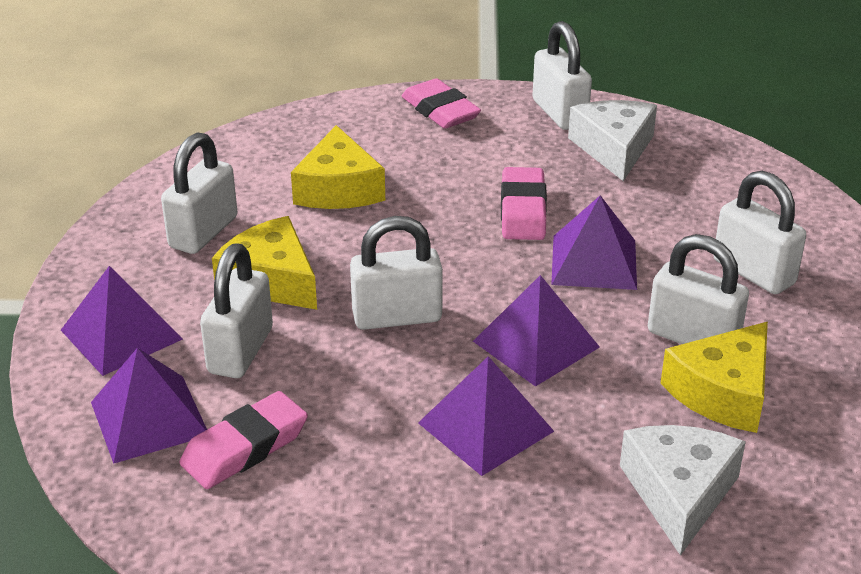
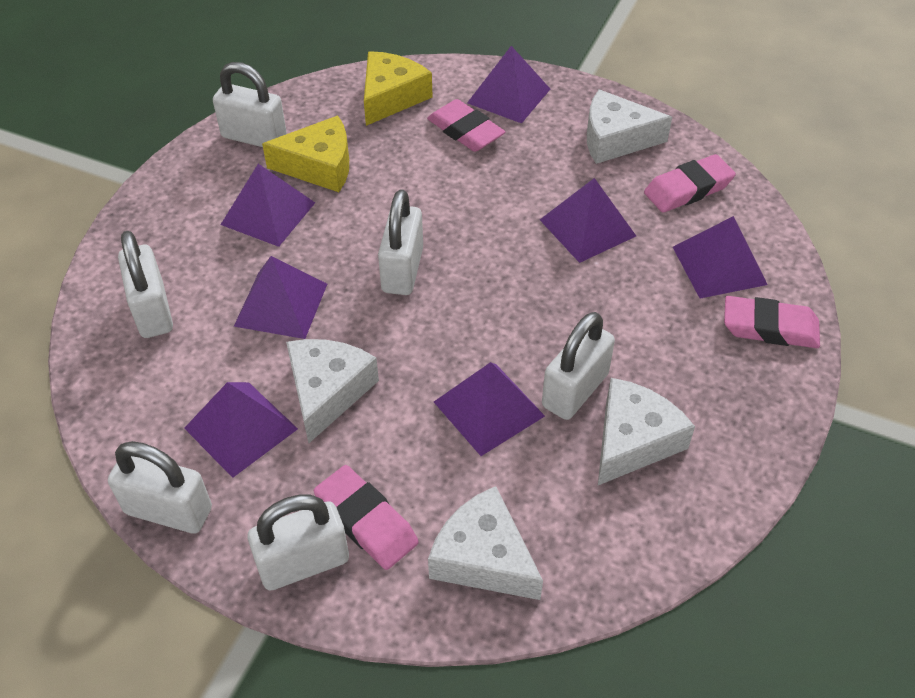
pink eraser: [179,391,308,489] [401,78,481,129] [501,167,547,240] = 3 -> [314,465,419,570] [427,99,505,152] [644,154,736,213] [724,296,820,348] = 4
purple pyramid: [61,266,183,376] [91,348,207,464] [418,356,554,476] [473,275,600,387] [551,195,637,290] = 5 -> [184,382,298,478] [221,164,315,247] [234,256,327,339] [434,362,545,456] [467,46,550,124] [540,178,636,263] [673,216,768,299] = 7
white cheese: [568,100,657,181] [620,425,746,556] = 2 -> [286,339,379,443] [428,486,543,600] [587,89,672,164] [598,378,695,485] = 4
yellow cheese: [212,216,317,310] [291,125,385,209] [660,322,768,433] = 3 -> [262,116,349,192] [364,51,433,126] = 2

